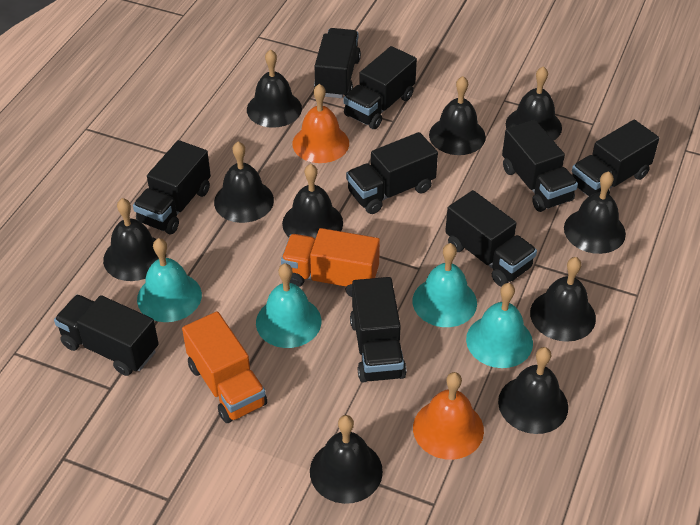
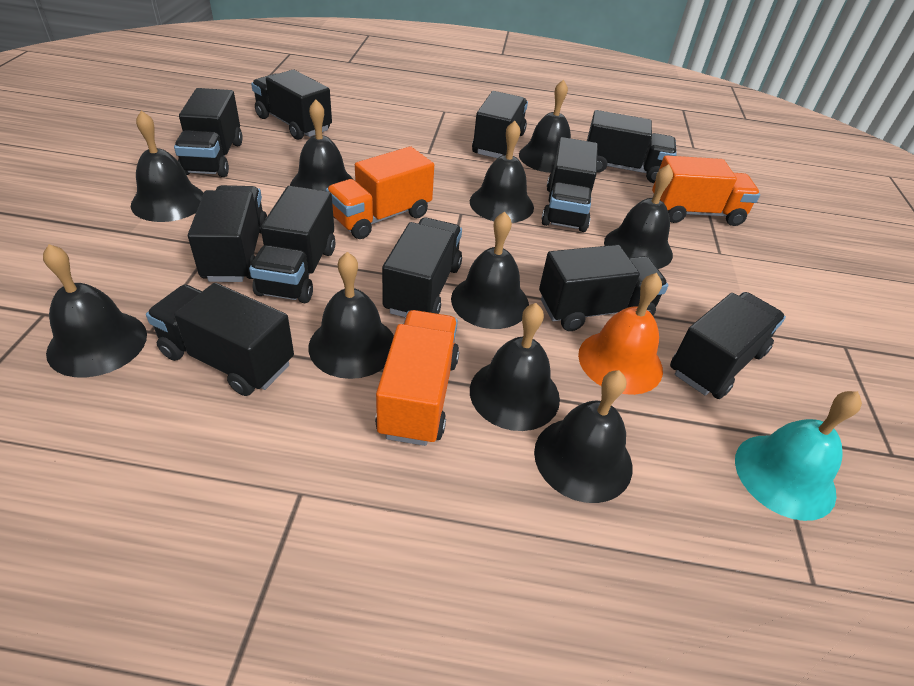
black truck: [54,295,159,376] [133,140,211,234] [314,28,361,98] [344,46,417,129] [346,132,438,214] [350,277,406,383] [445,190,537,287] [502,120,578,212] [572,120,659,196] = 9 -> [146,283,294,396] [174,88,243,177] [188,185,267,282] [249,186,335,303] [251,70,332,140] [382,218,462,317] [472,91,528,158] [539,245,668,331] [541,137,598,232] [587,110,677,183] [670,292,786,399] = 11
orange bell: [293,84,349,163] [413,372,484,460] = 2 -> [578,273,663,395] = 1
orange truck: [182,311,267,423] [281,228,380,297] = 2 -> [326,146,434,239] [375,310,459,446] [652,155,760,226] = 3
turquoise bell: [137,238,202,322] [256,263,321,348] [412,243,477,327] [466,283,533,368] = 4 -> [735,391,862,521] = 1

